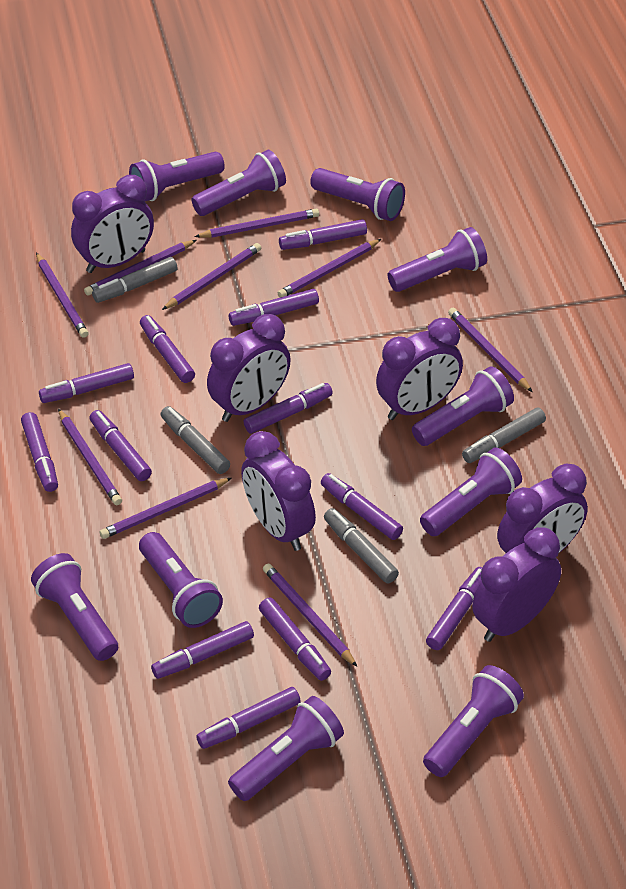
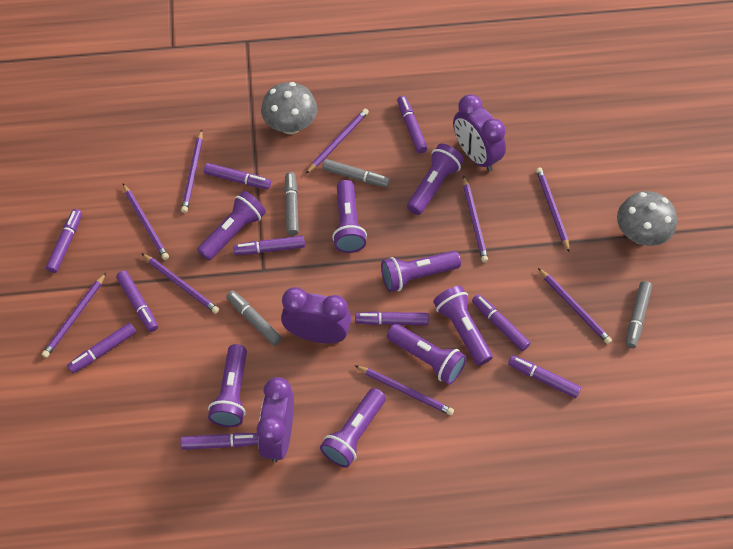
grey mushroom: none = 0 -> [261,82,317,134] [617,191,677,246] = 2
purple clock: [71,175,154,273] [207,314,291,422] [241,431,316,551] [376,318,463,420] [472,527,561,642] [497,464,588,553] = 6 -> [256,377,294,463] [281,287,351,343] [453,94,506,172] = 3
purple flashlight: [31,553,118,661] [129,152,225,201] [139,532,223,628] [192,150,286,216] [228,696,344,801] [310,168,405,221] [387,227,487,292] [412,366,514,446] [420,447,522,536] [423,665,524,777] = 10 -> [197,191,266,261] [208,344,247,427] [320,388,386,468] [332,180,367,253] [381,251,461,292] [387,324,467,385] [407,144,464,215] [433,286,493,366] = 8
purple marker: [21,412,58,492] [39,363,134,403] [89,410,152,481] [140,315,195,383] [151,621,254,679] [196,687,301,749] [229,289,319,326] [243,383,333,434] [259,597,331,681] [279,219,367,250] [321,473,403,540] [426,567,483,650] = 12 -> [46,209,82,273] [67,323,136,373] [116,270,158,332] [180,433,258,450] [204,163,271,189] [233,236,305,255] [355,311,429,325] [397,96,427,153] [472,294,531,351] [508,355,581,398] = 10

